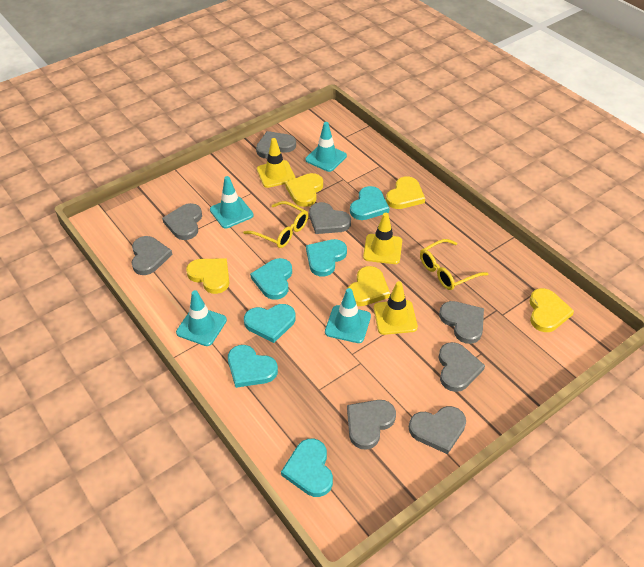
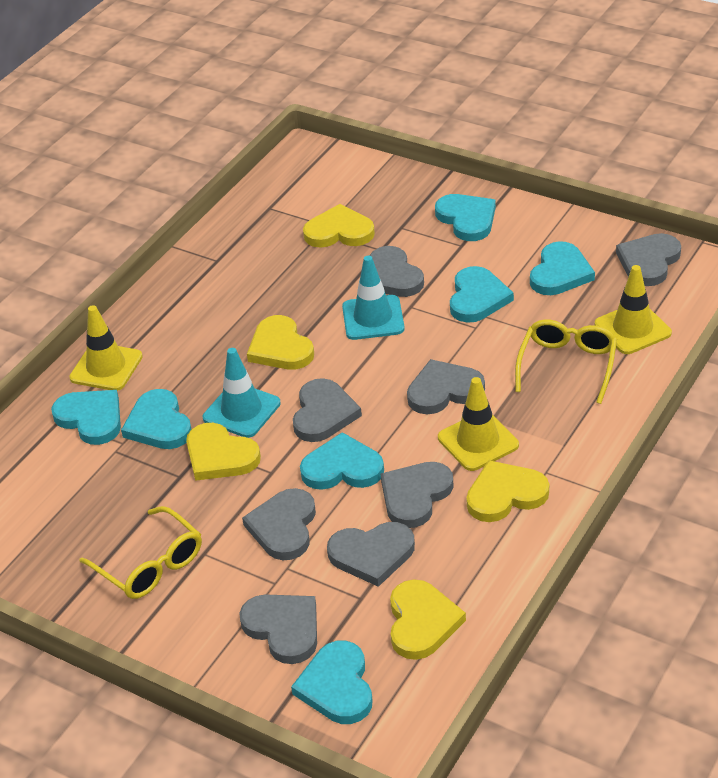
turquoise heart: [228,345,278,388] [244,304,296,343] [250,258,292,300] [281,439,333,497] [306,239,347,276] [350,186,389,220] = 6 -> [51,390,121,445] [121,389,192,449] [291,640,373,724] [300,432,384,490] [435,194,496,241] [450,266,514,323] [530,241,595,295] = 7
turquoise traffic cone: [176,290,227,346] [210,176,253,228] [305,122,347,172] [325,288,371,343] = 4 -> [203,348,281,438] [342,256,405,340] = 2

